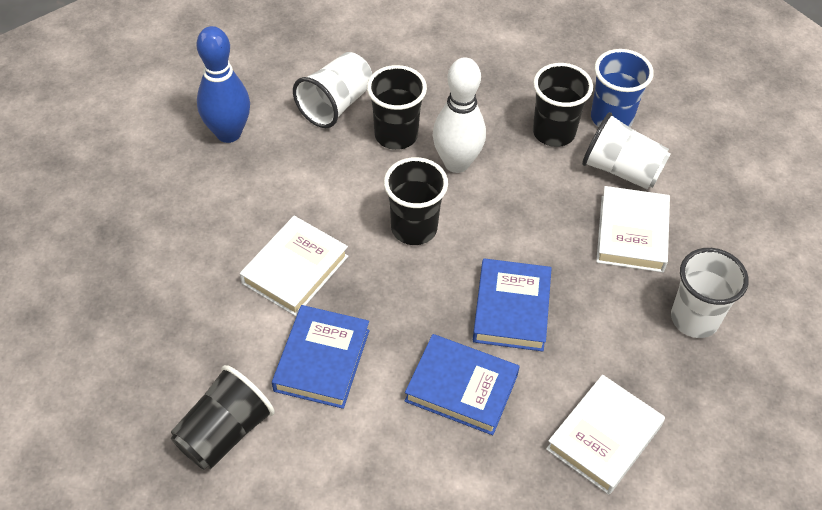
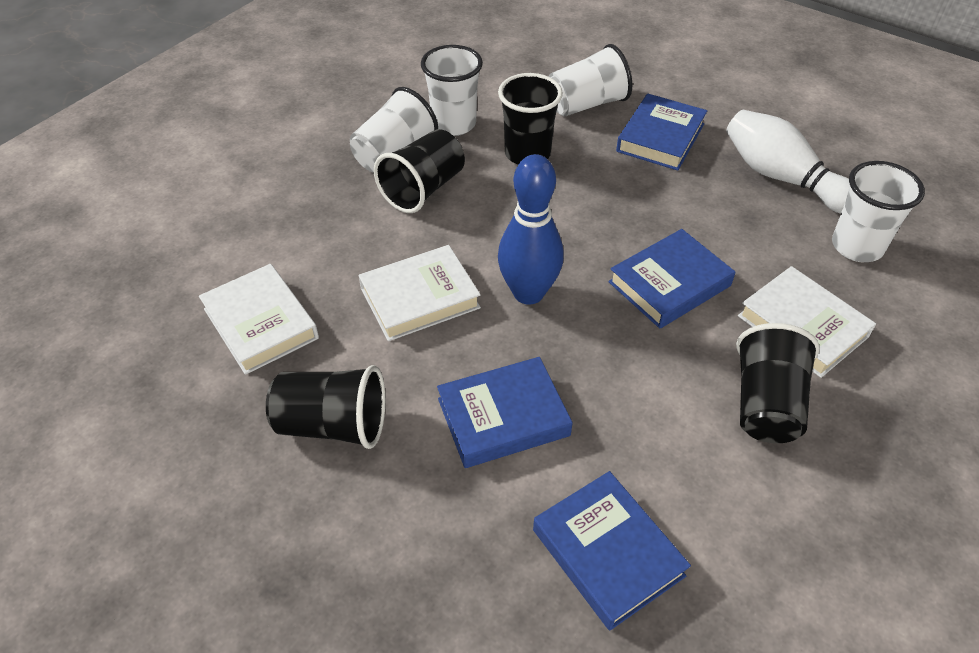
blue book: [272,305,370,409] [405,334,520,435] [473,258,552,351] = 3 -> [437,357,573,468] [533,471,691,631] [608,229,735,329] [616,94,707,171] = 4
blue cup: [591,49,654,127] = 1 -> none = 0
white cup: [293,52,372,128] [582,112,671,190] [671,248,749,338] = 3 -> [350,87,438,173] [421,45,483,136] [549,44,632,117] [832,161,925,262] = 4

